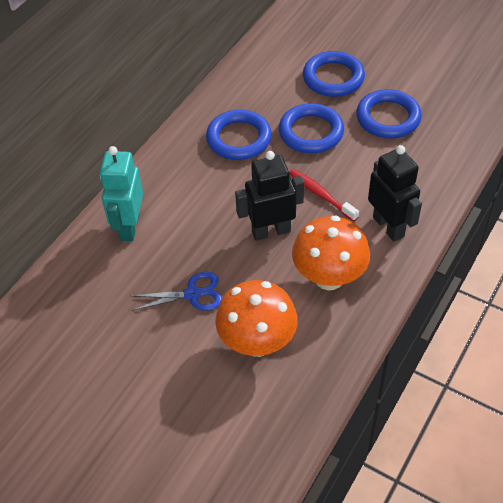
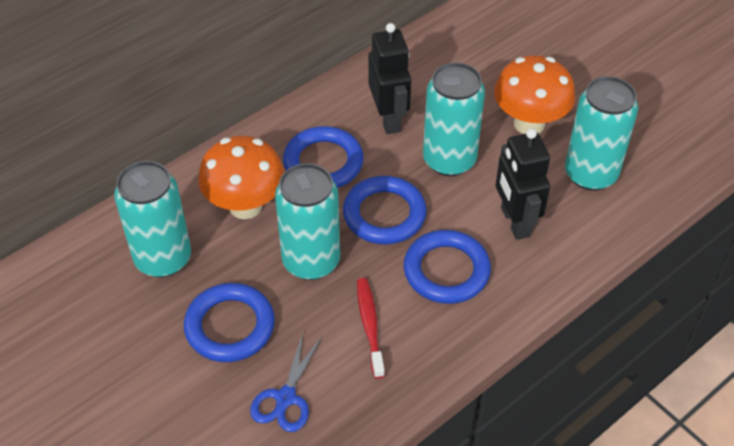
turquoise can: none = 0 -> [114,161,191,277] [275,163,340,280] [423,62,485,176] [565,76,638,191] = 4
turquoise robot: [100,146,143,241] = 1 -> none = 0

